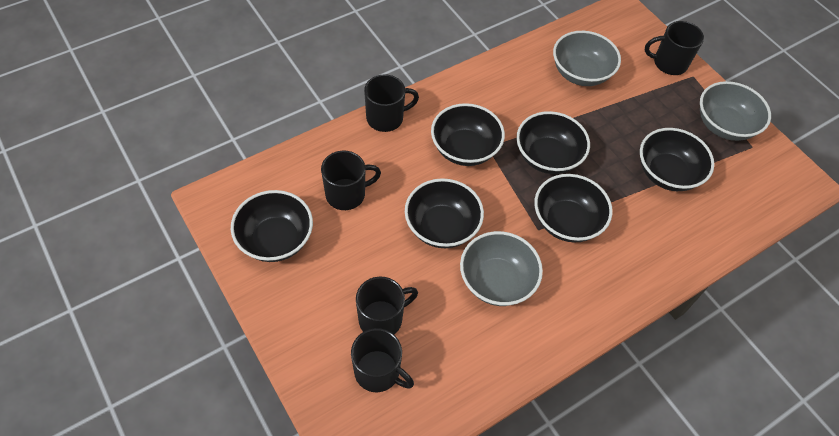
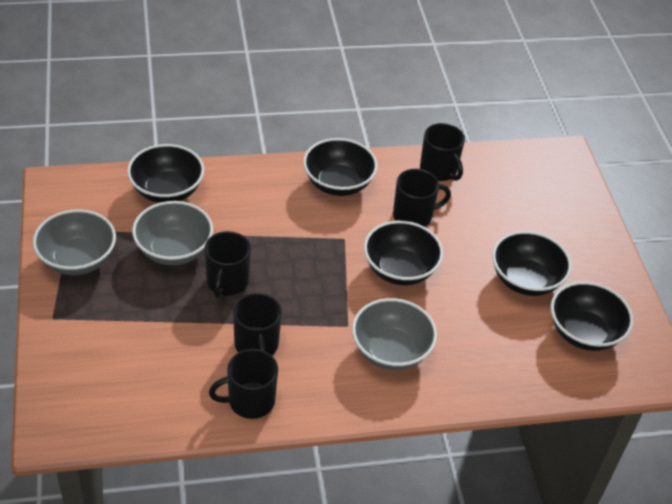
black bowl: [231,190,313,262] [405,178,484,248] [431,103,505,166] [516,111,590,174] [534,174,613,243] [640,128,714,191] = 6 -> [127,144,204,203] [303,138,378,196] [364,221,443,285] [492,231,572,296] [551,282,633,351] = 5

